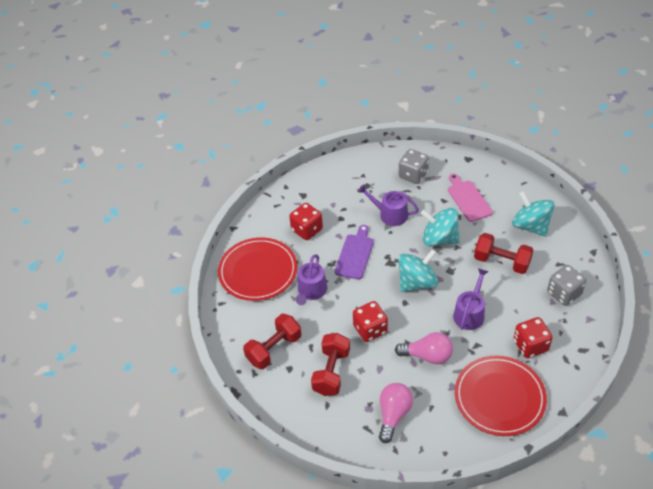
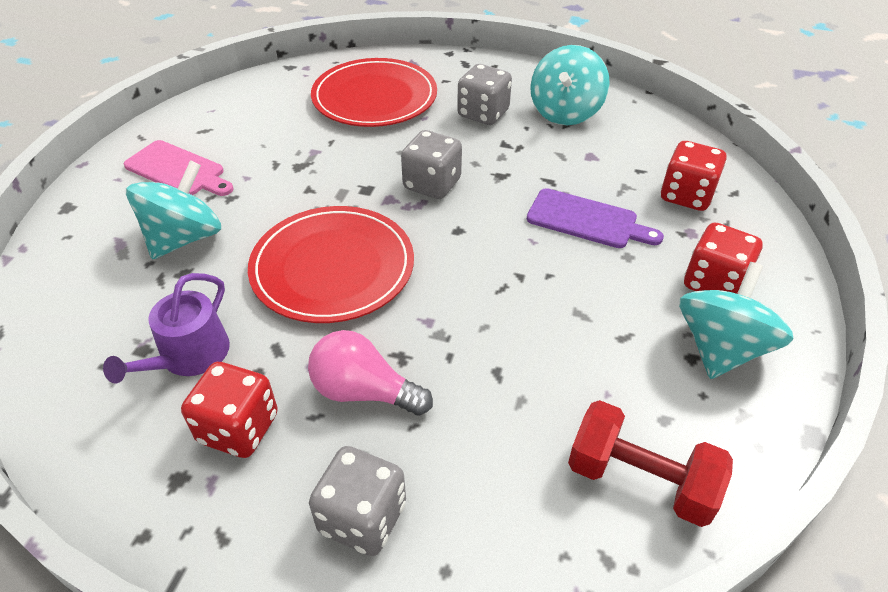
grey dice: [399,149,429,184] [547,265,586,306] = 2 -> [309,446,406,556] [401,130,462,199] [457,64,512,125] = 3
pink light bulb: [379,383,413,443] [395,332,453,364] = 2 -> [308,330,433,416] = 1
purple watering can: [296,254,327,305] [358,184,419,226] [453,268,488,330] = 3 -> [103,273,230,384] = 1
red dumbbell: [243,314,301,369] [311,333,350,396] [474,233,533,274] = 3 -> [568,400,733,527] = 1

